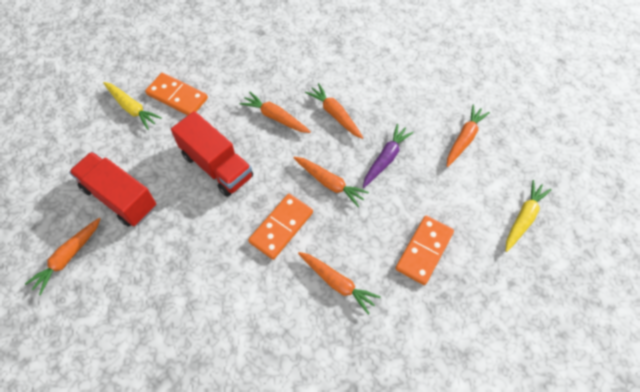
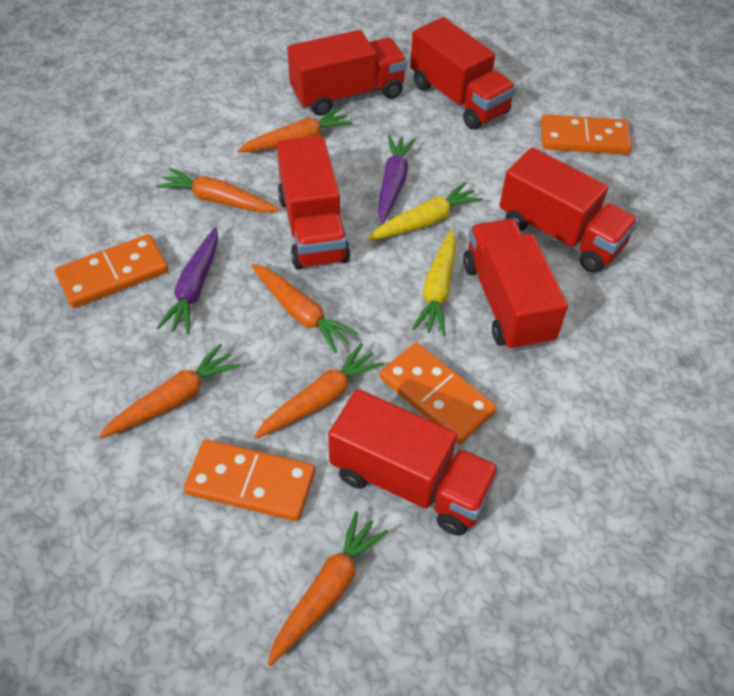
orange domino: [145,73,208,115] [248,194,313,260] [395,216,454,285] = 3 -> [55,234,168,308] [184,439,315,521] [380,343,496,444] [541,114,632,155] = 4
purple carrot: [363,124,414,188] = 1 -> [157,227,218,334] [378,135,416,224] = 2
red truck: [69,152,156,227] [171,111,253,197] = 2 -> [277,135,350,270] [287,30,407,116] [328,389,500,536] [410,17,516,130] [463,219,568,352] [499,147,638,273] = 6

